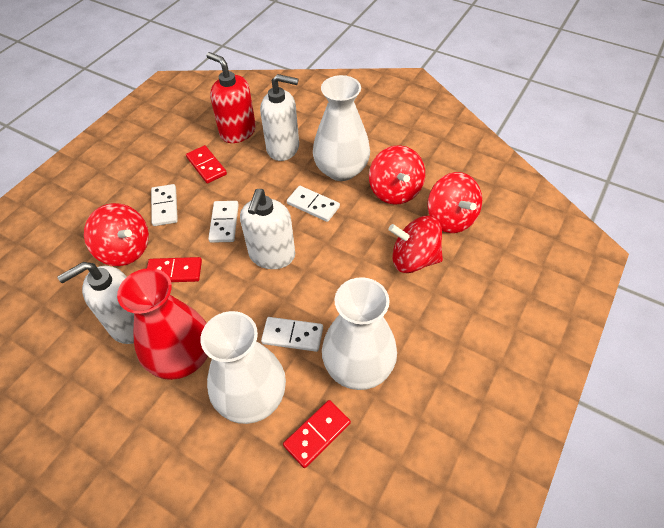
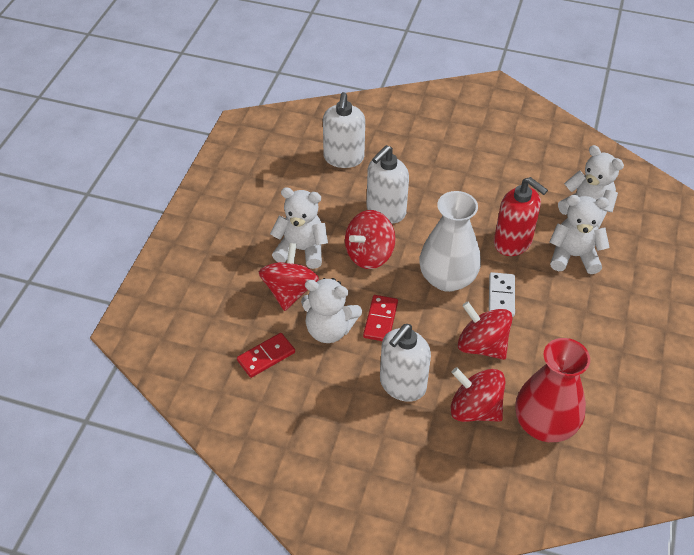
red domino: [147,257,202,282] [186,145,227,184] [283,400,351,468] = 3 -> [237,333,295,378] [363,295,398,341] = 2
white domino: [151,184,178,226] [208,201,239,243] [261,317,323,352] [287,186,340,222] = 4 -> [489,272,515,317] = 1
white teddy bear: none = 0 -> [270,188,328,269] [301,278,362,343] [549,195,610,274] [558,145,624,229] = 4
white vase: [200,311,286,424] [313,75,370,181] [322,277,397,390] = 3 -> [419,191,481,292] = 1

